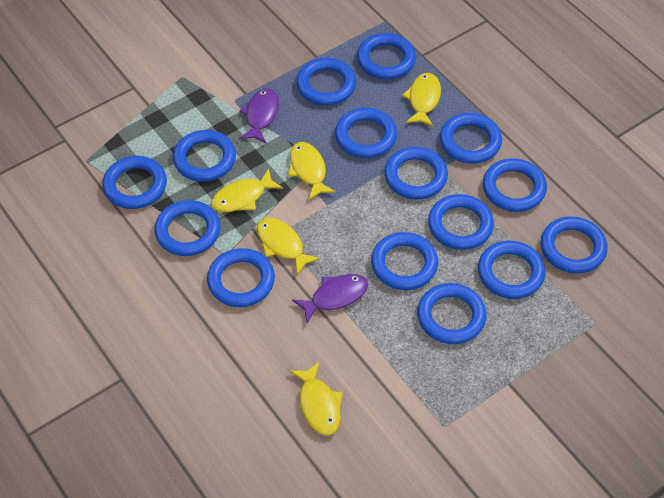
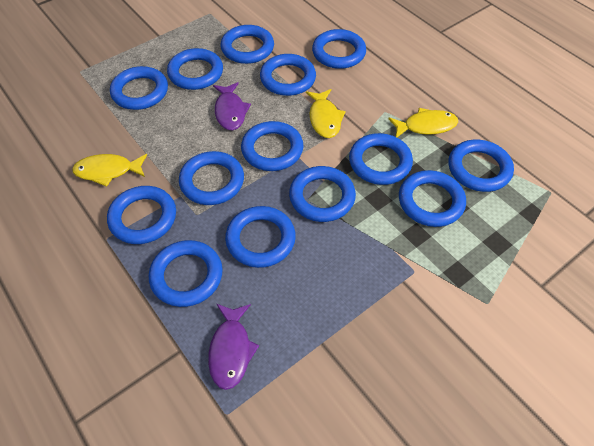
blue ring: [103,156,167,209] [155,200,220,256] [173,130,236,182] [207,248,275,307] [296,58,356,105] [335,108,397,158] [357,33,416,79] [371,232,438,290] [384,147,448,199] [417,283,486,344] [428,194,494,250] [440,113,502,164] [478,241,545,299] [483,158,547,212] [541,216,607,273] = 15 -> [107,186,176,244] [110,66,168,110] [149,240,223,307] [167,48,223,90] [179,151,244,205] [221,25,274,64] [225,206,296,268] [241,121,304,171] [260,54,316,96] [289,166,356,222] [312,29,366,69] [349,133,413,185] [399,170,466,227] [448,140,514,192] = 14
yellow fish: [211,168,283,212] [257,218,320,276] [288,142,336,201] [289,361,343,435] [402,73,441,127] = 5 -> [72,154,147,187] [306,89,346,138] [388,108,458,137] = 3

